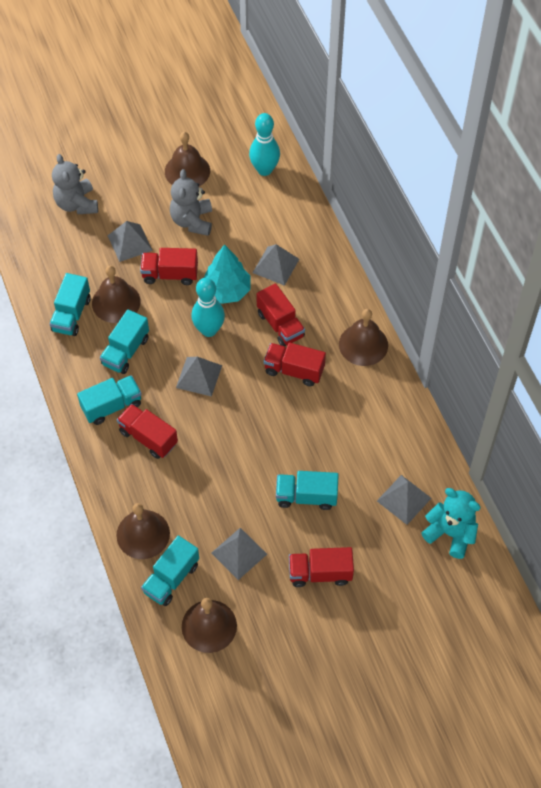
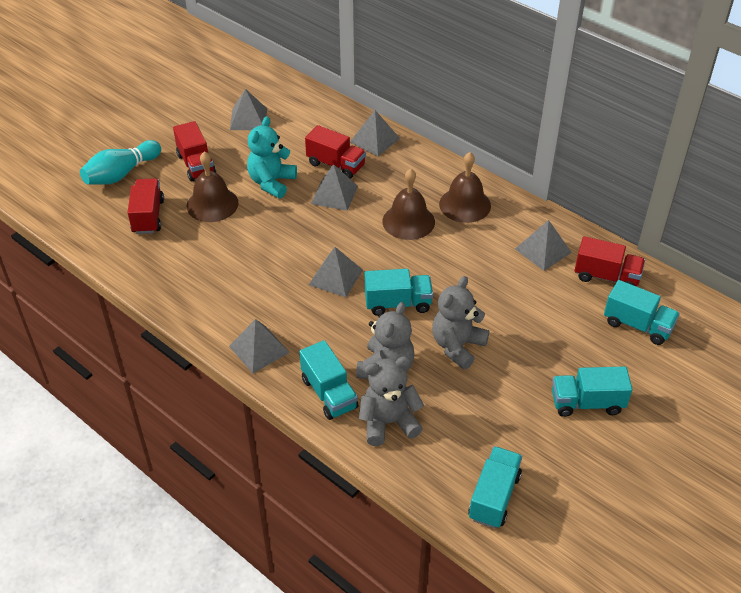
brown bell: [92,266,140,323] [116,503,170,559] [165,132,210,187] [182,598,237,653] [339,309,388,366] = 5 -> [186,152,238,222] [382,169,435,240] [439,152,491,223] = 3
grey pyramid: [108,221,153,262] [176,357,222,397] [211,528,267,580] [253,244,299,286] [377,475,431,525] = 5 -> [229,319,290,373] [230,89,267,130] [309,247,363,297] [311,164,358,211] [350,110,400,156] [515,220,572,271] = 6
grey teddy bear: [52,154,98,214] [170,169,212,236] = 2 -> [356,302,415,379] [359,356,424,446] [432,276,489,370] = 3
red truck: [117,404,178,459] [140,248,198,285] [256,283,305,346] [264,343,326,386] [289,547,354,587] = 5 -> [127,178,164,234] [173,121,216,182] [305,125,366,179] [574,236,645,286] = 4
turquoise bowling pin: [191,278,225,337] [249,113,280,176] = 2 -> [80,140,161,185] = 1
turquoise tree: [204,244,251,304] = 1 -> none = 0

